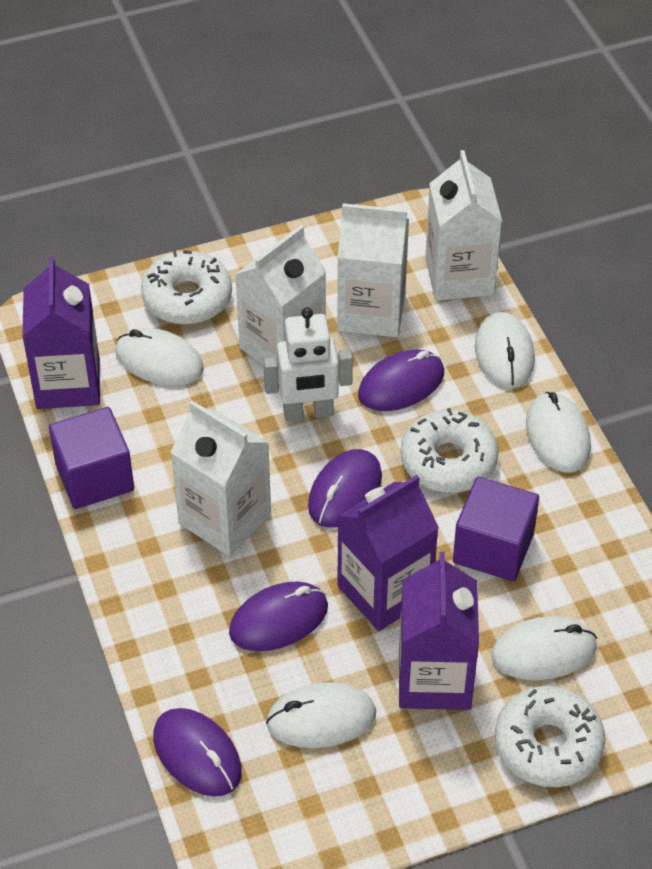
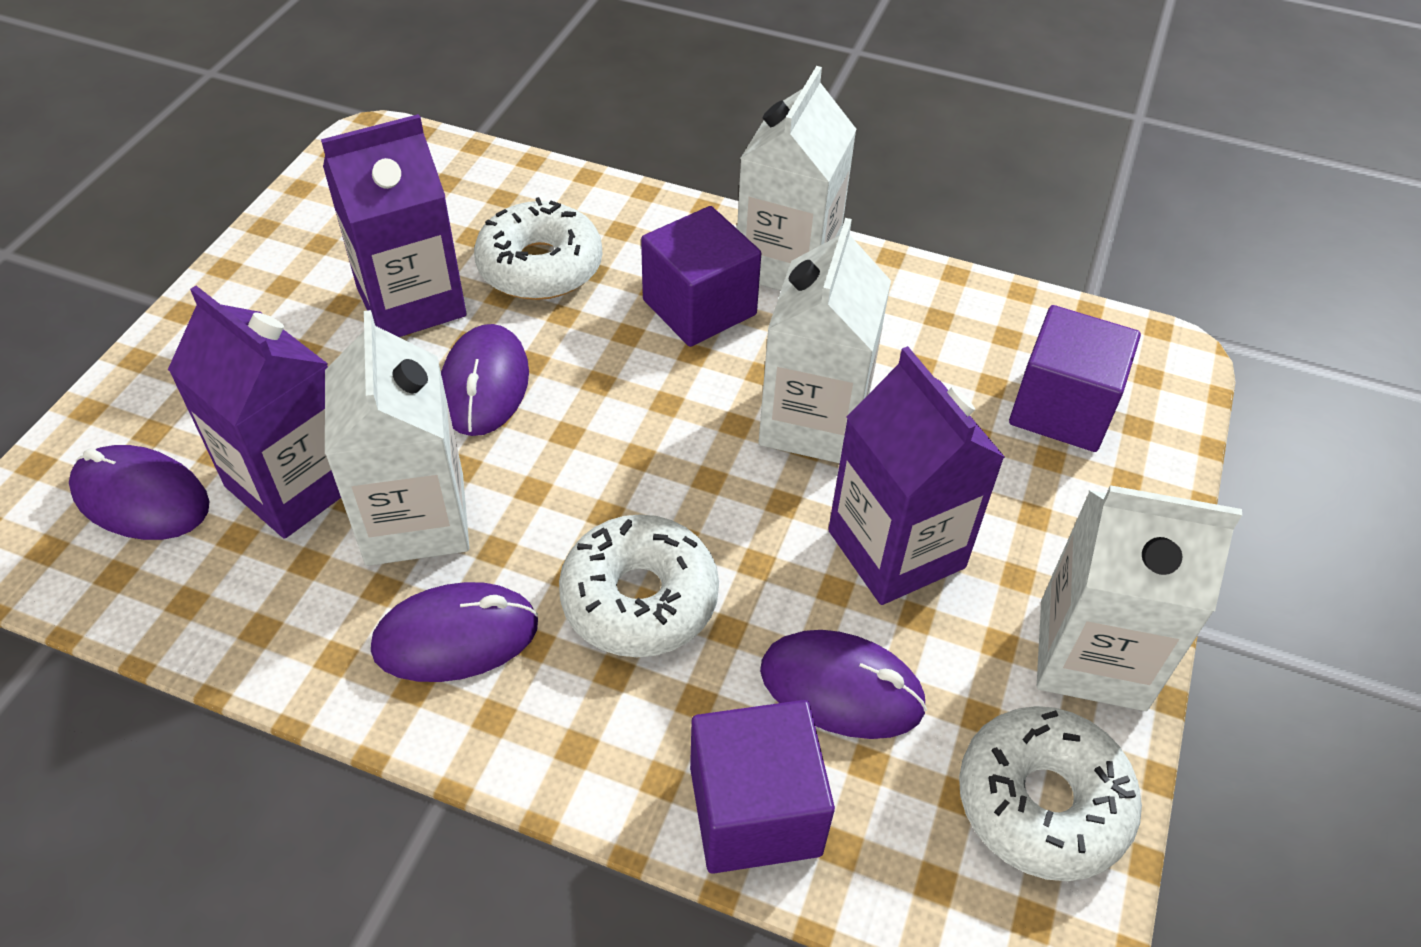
purple cube: [49,407,134,509] [453,476,539,581] = 2 -> [641,206,761,347] [690,700,835,874] [1009,305,1141,452] = 3
white mouse: [116,328,204,386] [266,682,376,748] [475,312,535,388] [491,616,597,680] [526,392,591,473] = 5 -> none = 0
white robot: [264,307,353,421] = 1 -> none = 0

